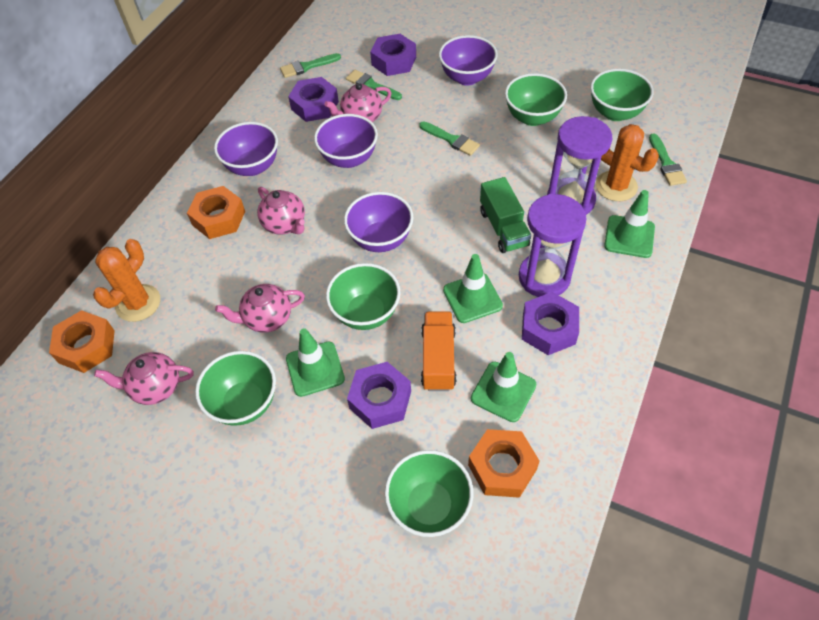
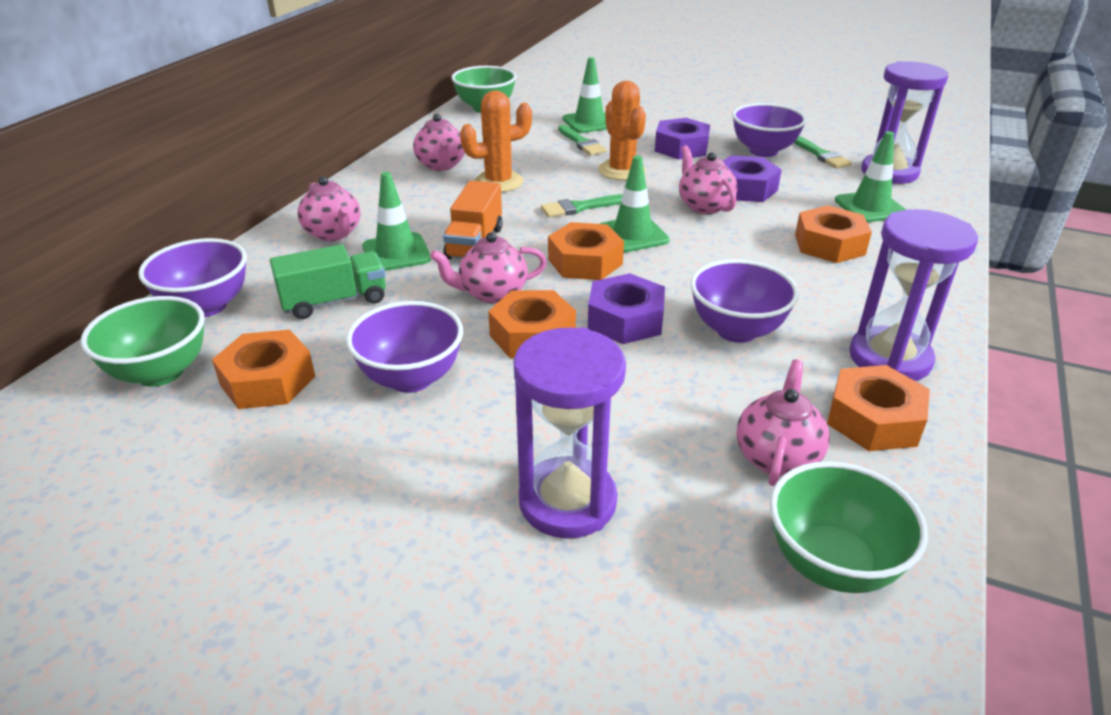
green bowl: [195,351,276,426] [326,263,401,330] [385,450,473,537] [505,73,567,126] [590,69,654,121] = 5 -> [81,296,205,387] [452,66,517,113] [770,461,928,593] = 3
green brush: [280,53,341,78] [346,70,402,100] [419,121,480,156] [649,134,687,186] = 4 -> [541,194,623,217] [558,124,607,156] [794,136,852,169] = 3
orange nut: [49,310,115,373] [187,186,245,239] [468,429,540,498] = 3 -> [212,330,315,409] [488,290,576,358] [548,222,624,280] [795,205,872,263] [827,365,930,451] = 5
pink teapot: [94,352,193,405] [215,284,305,333] [257,187,305,235] [325,83,391,122] = 4 -> [297,176,360,241] [413,114,465,171] [430,232,547,304] [679,145,737,214] [737,360,830,486] = 5
purple hourglass: [519,194,587,297] [547,116,612,215] = 2 -> [513,327,626,538] [849,209,978,381] [861,61,948,184] = 3
purple nut: [288,77,339,122] [347,362,411,429] [370,34,416,76] [522,292,579,355] = 4 -> [588,273,665,344] [655,118,710,160] [723,155,782,202] = 3

